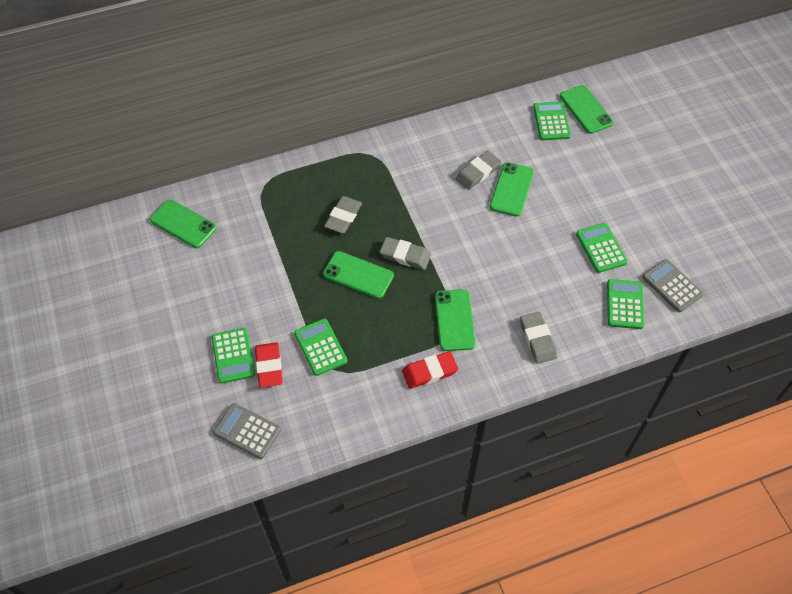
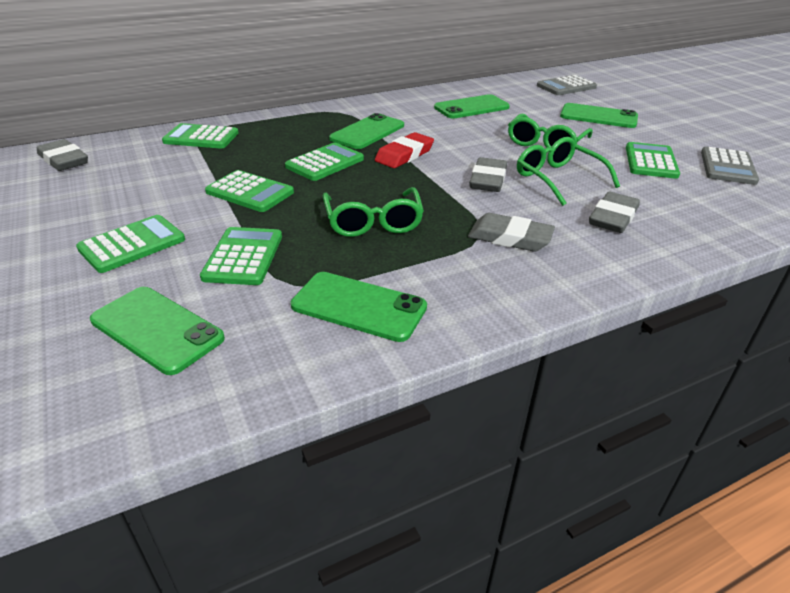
green calculator: [212,328,255,384] [294,319,347,376] [533,101,571,140] [576,223,628,273] [607,279,644,329] = 5 -> [76,215,185,273] [162,123,239,148] [200,227,282,285] [205,170,294,212] [285,143,364,181] [626,142,680,179] = 6
green glasses: none = 0 -> [323,187,424,237] [508,114,593,148] [517,137,620,206] = 3
red eraser: [255,342,283,388] [402,351,458,389] = 2 -> [375,132,434,168] = 1

